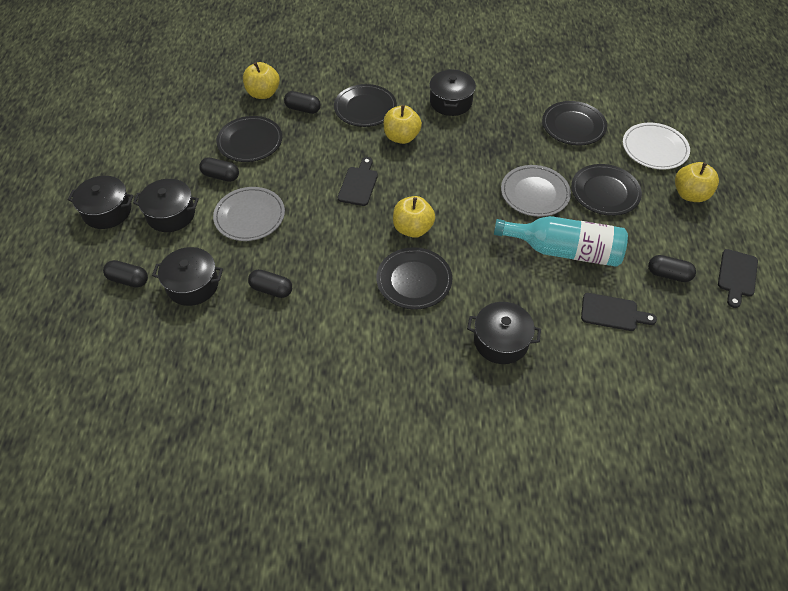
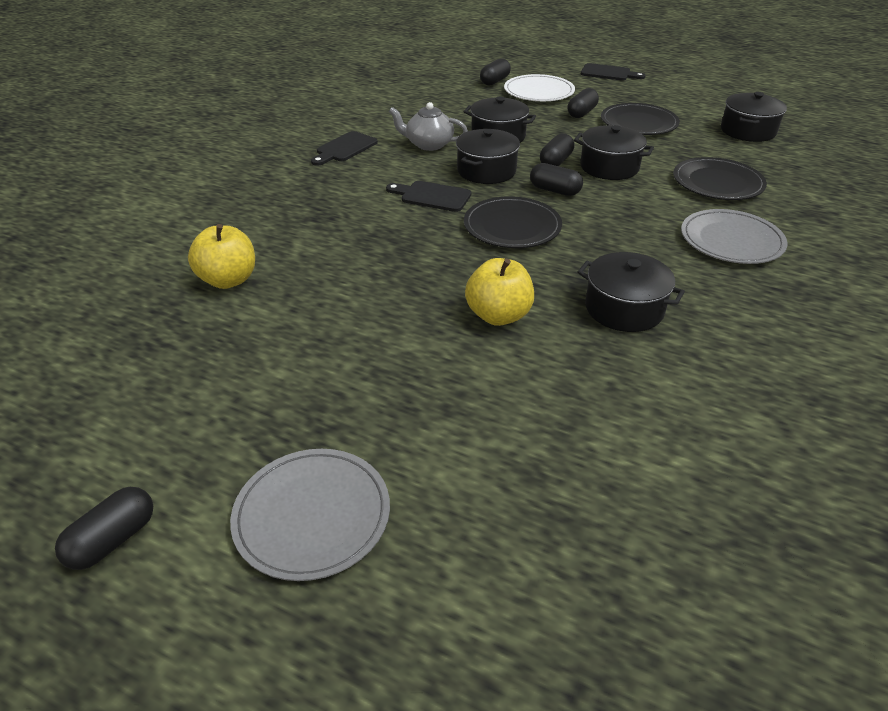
black plate: [216,116,282,162] [334,84,397,127] [376,247,452,310] [542,101,607,146] [571,164,642,216] = 5 -> [464,196,562,248] [601,103,680,135] [673,157,767,200] = 3
grey teapot: none = 0 -> [389,102,468,151] = 1
turquoise bottle: [494,216,628,267] = 1 -> none = 0
yellow apple: [243,62,280,99] [384,105,422,144] [393,196,435,238] [675,162,719,202] = 4 -> [188,224,255,289] [465,258,534,326] = 2

